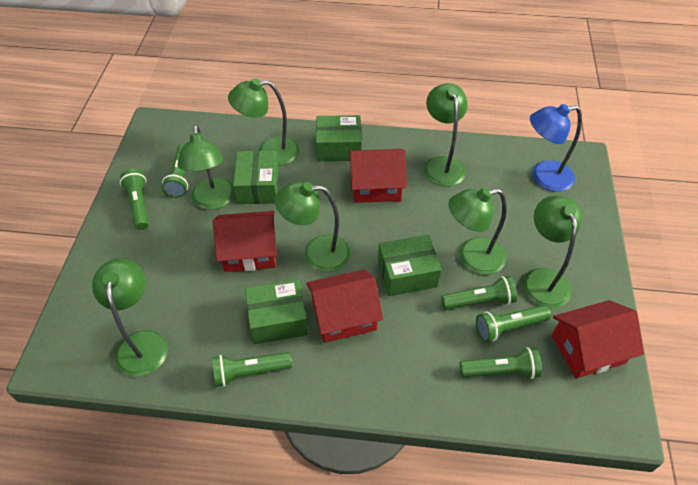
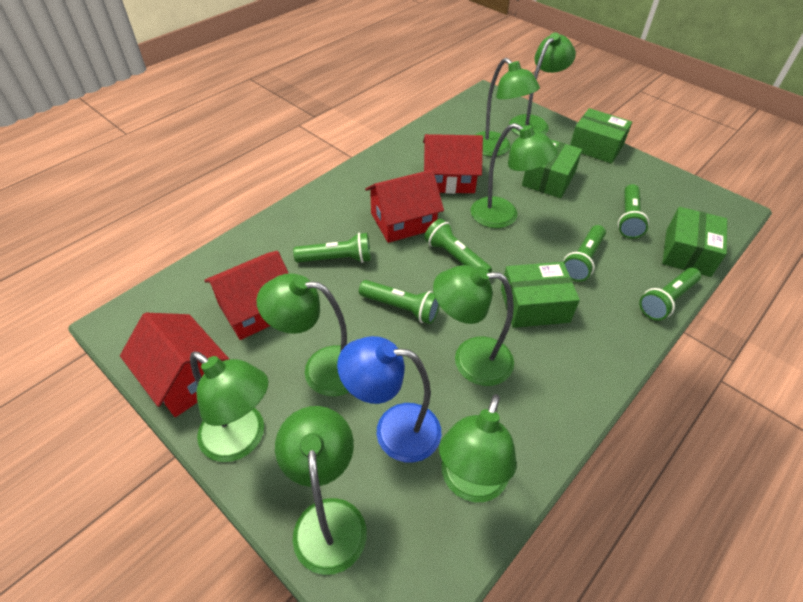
green lamp: [92,258,168,377] [177,125,235,210] [228,79,299,166] [274,182,351,272] [424,83,468,187] [448,188,507,275] [522,195,582,308] = 7 -> [190,352,268,462] [257,273,349,396] [275,406,367,575] [433,265,514,386] [439,394,517,502] [471,123,558,228] [475,58,540,156] [509,32,576,136] = 8

